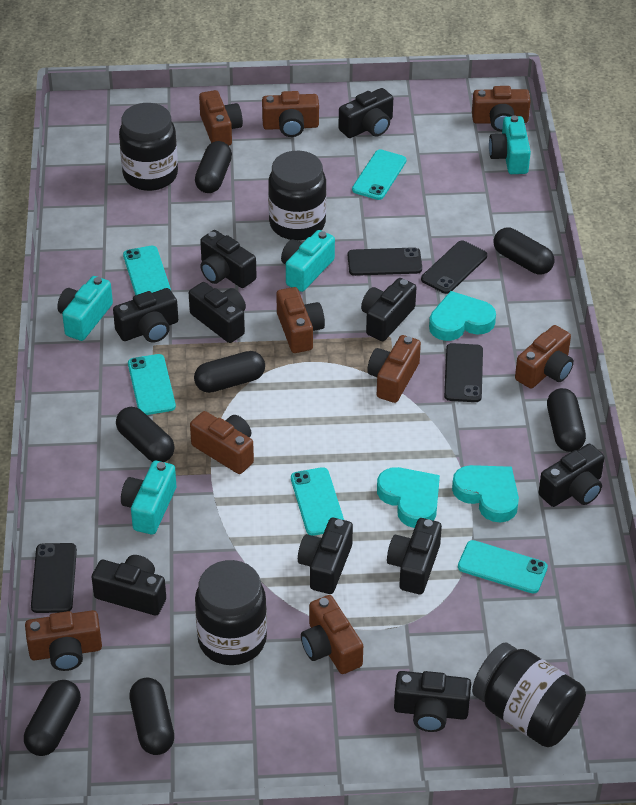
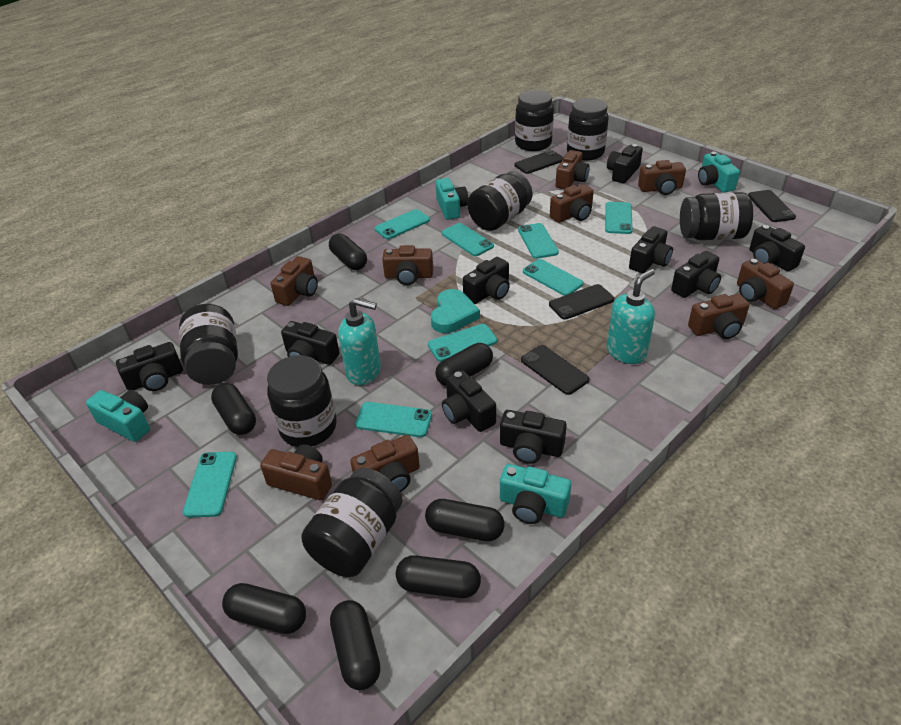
black camera: [92,555,166,615] [113,288,178,343] [189,282,246,343] [200,230,257,288] [298,518,353,594] [339,88,393,138] [361,278,416,341] [387,518,442,594] [394,671,471,732] [539,444,605,507] = 10 -> [116,342,183,391] [281,321,340,365] [442,370,496,432] [463,257,510,304] [500,410,567,464] [607,144,643,183] [629,226,673,273] [671,251,721,298] [749,225,805,271] = 9
black jar: [119,103,178,191] [195,560,267,665] [268,151,327,240] [472,642,586,747] = 4 -> [179,304,238,385] [267,355,337,447] [301,468,403,577] [468,171,532,231] [515,90,554,151] [567,98,609,161] [680,192,753,240] = 7
turquoise heart: [377,467,440,528] [429,291,496,341] [452,465,519,523] = 3 -> [431,289,480,333] = 1
turquoise phone: [123,245,171,295] [128,354,176,415] [291,467,344,536] [352,149,406,200] [458,540,548,594] = 5 -> [183,452,237,517] [355,402,432,437] [375,209,430,239] [428,324,497,362] [442,223,494,256] [518,223,559,259] [523,259,583,296] [605,202,633,234] = 8
turquoise soap dispenser: none = 0 -> [338,298,381,385] [607,269,655,364] = 2

